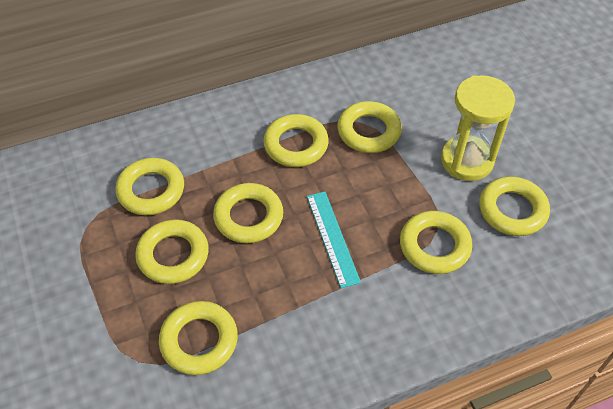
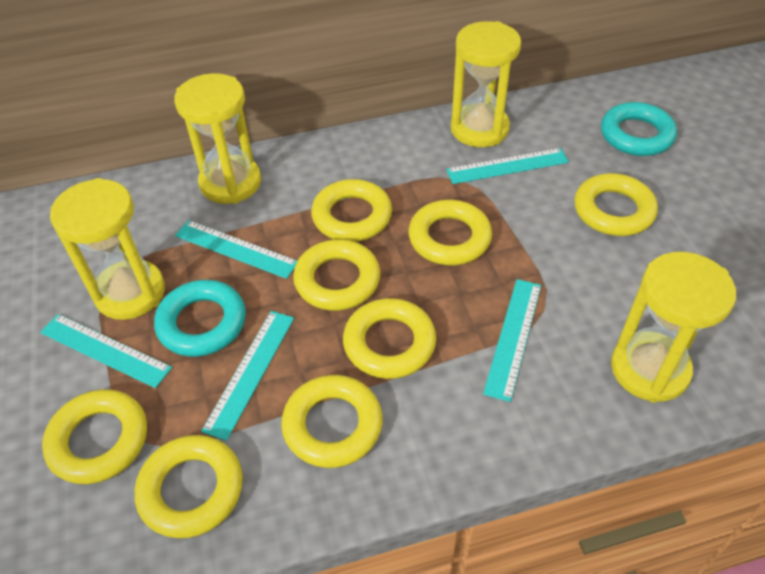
turquoise ring: none = 0 -> [154,280,246,357] [601,102,677,156] = 2
turquoise ruler: [307,192,361,288] = 1 -> [40,314,172,388] [175,220,297,279] [201,311,294,441] [446,148,569,184] [483,279,541,402] = 5
yellow hourglass: [441,75,515,181] = 1 -> [50,178,165,320] [174,73,261,204] [451,21,521,147] [611,252,736,403] = 4

